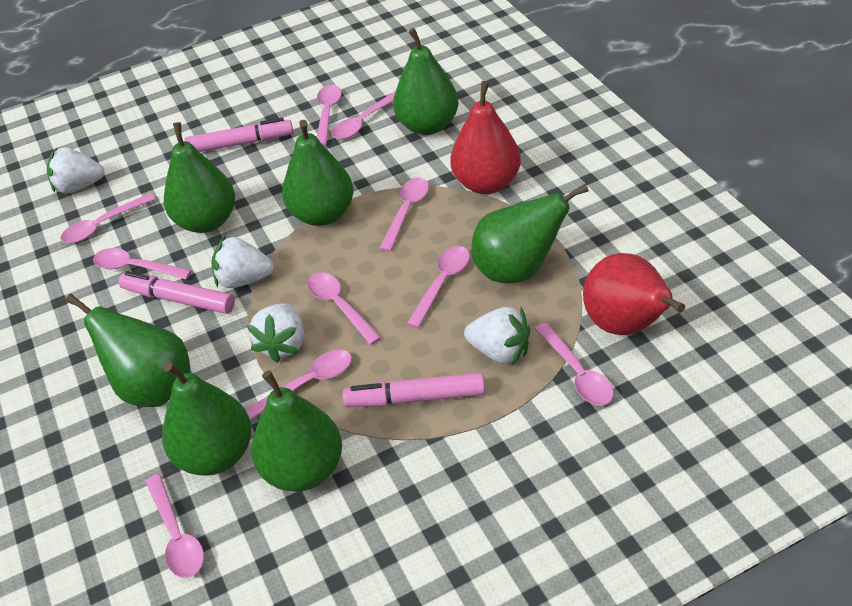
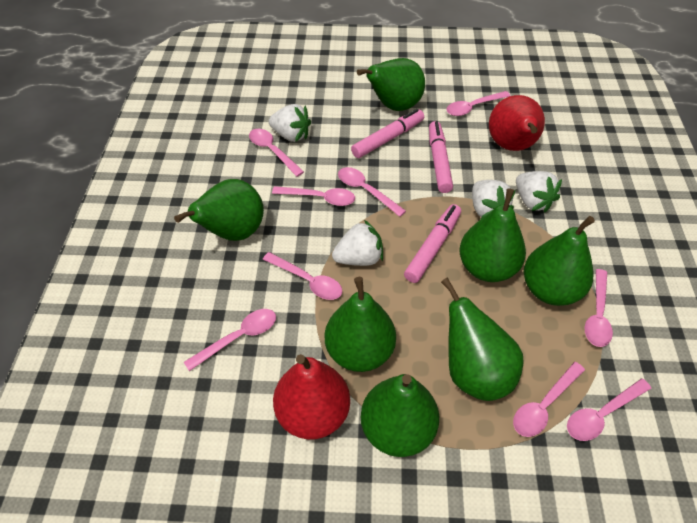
pink spoon: [61,193,155,244] [93,248,192,279] [145,474,204,578] [246,350,352,421] [307,272,382,345] [317,85,342,146] [331,92,395,139] [379,178,429,252] [407,246,470,328] [535,323,614,405] = 10 -> [184,309,276,371] [249,129,304,177] [263,252,342,300] [272,186,355,206] [338,167,406,217] [446,91,510,116] [513,362,585,437] [567,378,651,441] [585,269,613,347] = 9

